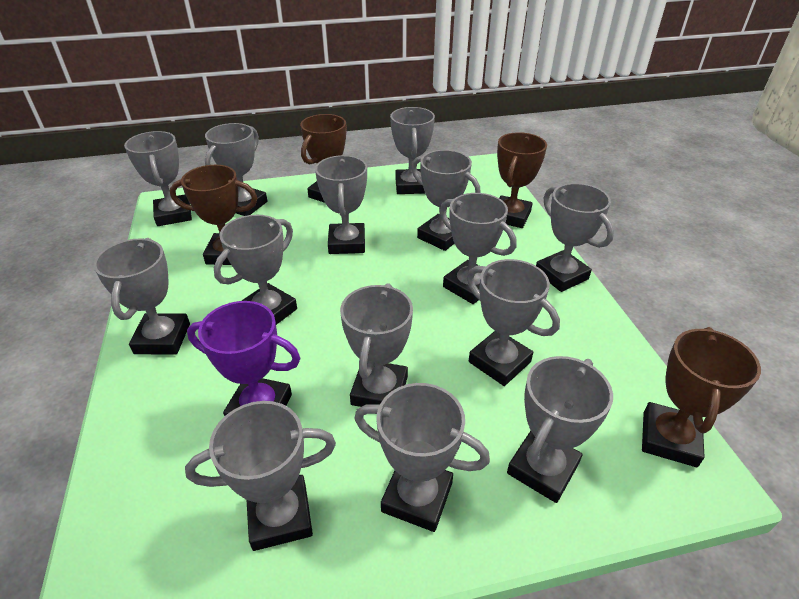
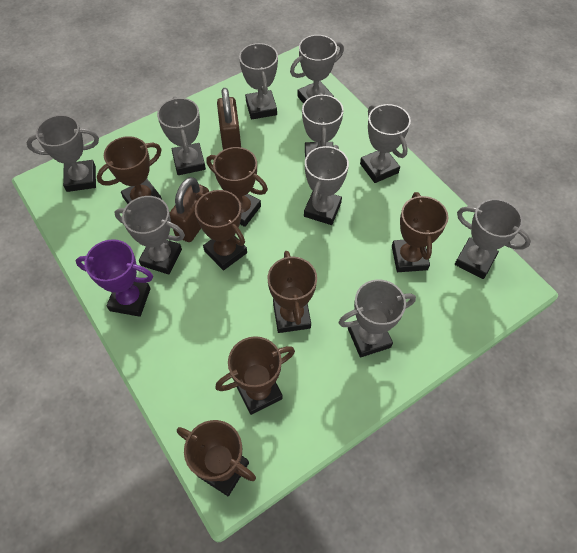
brown padlock: none = 0 -> [170,177,209,242] [217,88,241,150] = 2
brown trophy: [170,165,257,265] [300,114,347,203] [497,132,547,228] [642,327,761,467] = 4 -> [97,136,162,204] [177,420,256,496] [195,190,247,270] [206,147,268,227] [215,336,295,415] [268,251,317,333] [392,192,448,272] = 7
grey trophy: [94,238,190,355] [124,131,192,226] [185,401,336,551] [205,123,268,216] [214,215,297,325] [315,155,367,254] [340,283,413,407] [354,383,490,532] [390,107,435,194] [411,150,481,251] [440,193,516,304] [467,259,560,386] [507,356,613,503] [536,183,614,292] = 14 -> [26,115,99,192] [114,196,185,274] [157,97,206,175] [239,43,278,120] [290,35,344,104] [302,93,344,158] [304,145,349,225] [339,280,416,358] [360,104,411,183] [455,199,531,279] = 10

